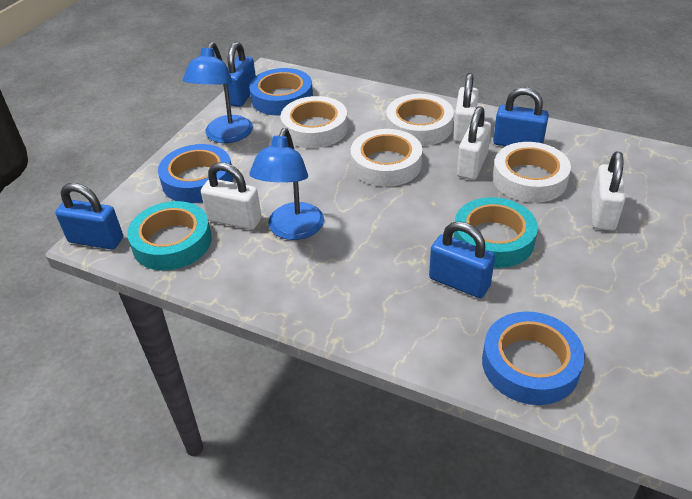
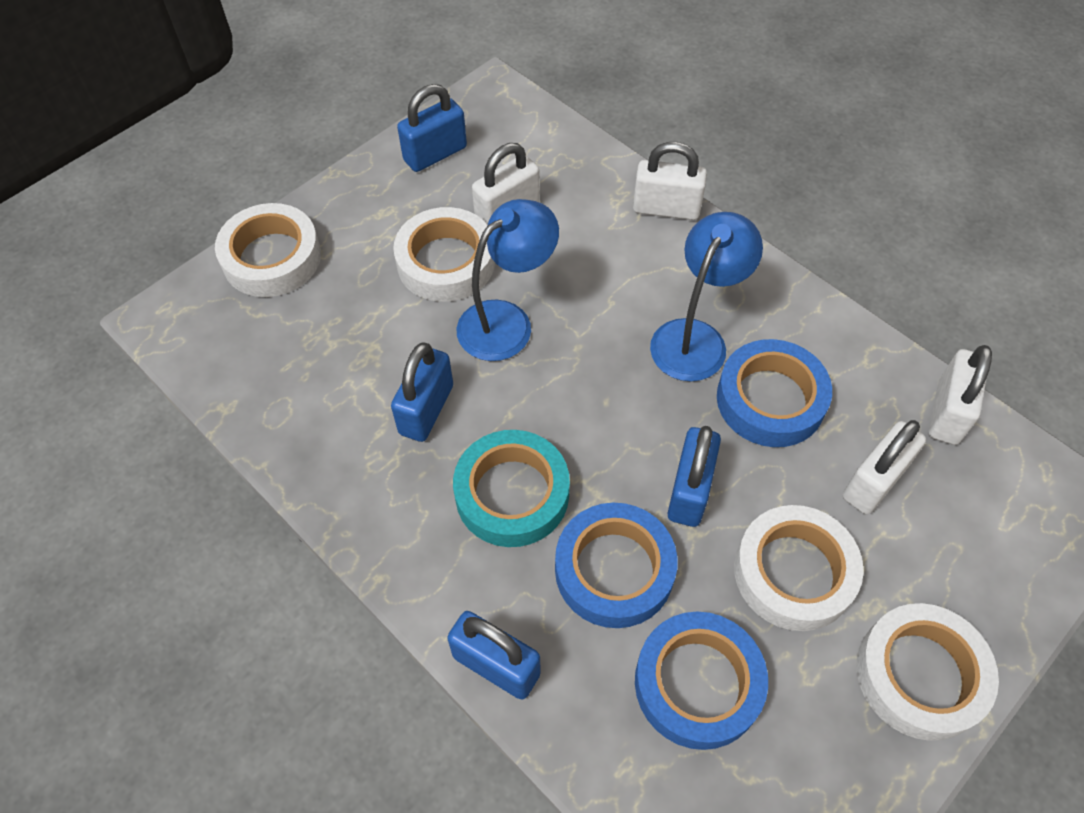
turquoise tape: [127,201,212,270] [453,197,538,268] = 2 -> [453,430,570,547] = 1

